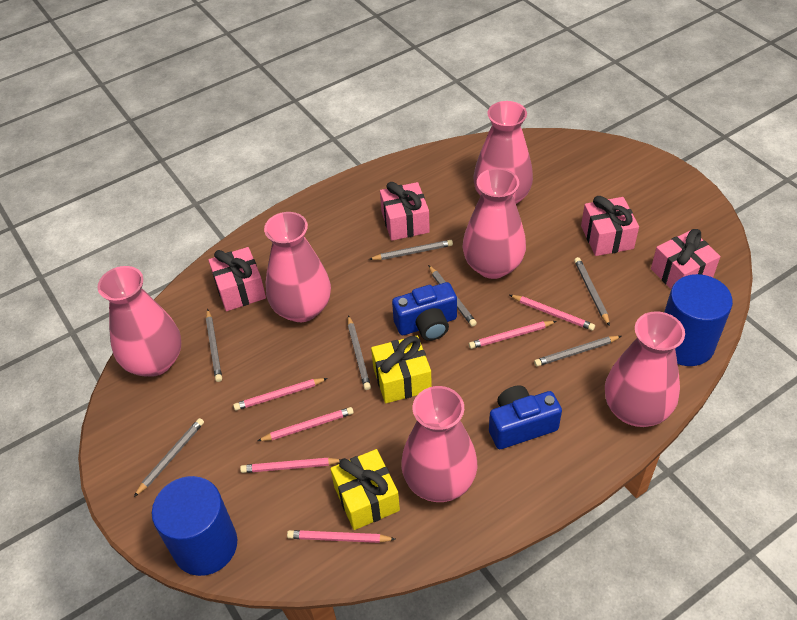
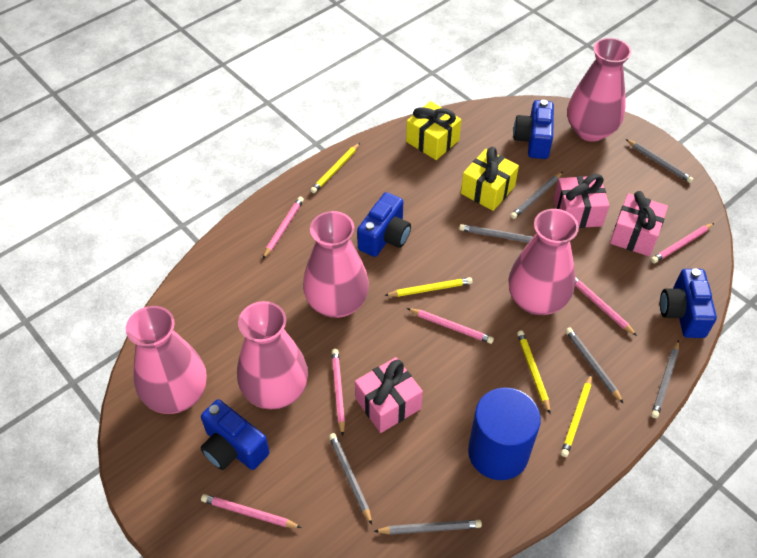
blue camera: [392,282,457,341] [489,385,562,449] = 2 -> [201,399,270,470] [357,192,411,257] [513,100,554,159] [660,269,717,338] = 4
blue cylinder: [152,476,237,576] [664,274,733,366] = 2 -> [468,387,541,480] = 1
pink gift: [208,247,266,311] [380,182,430,241] [581,196,639,256] [651,229,720,289] = 4 -> [355,357,423,433] [554,174,609,228] [610,191,668,256] = 3
pink vase: [97,266,181,377] [264,212,331,322] [401,386,477,502] [463,168,526,279] [473,101,533,204] [605,311,685,427] = 6 -> [126,306,207,414] [237,301,308,409] [303,211,369,318] [508,209,579,315] [567,38,632,142] = 5
yellow pencil: none = 0 -> [310,143,360,193] [384,277,472,297] [517,330,550,414] [561,374,592,457] = 4

